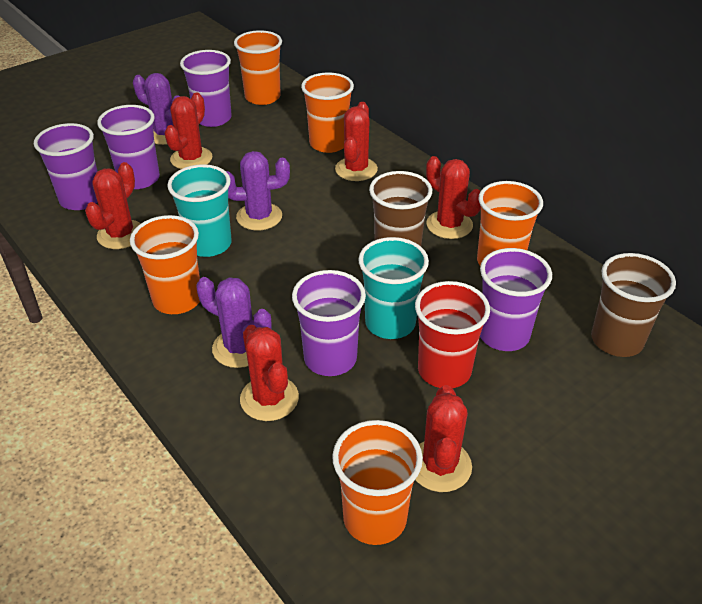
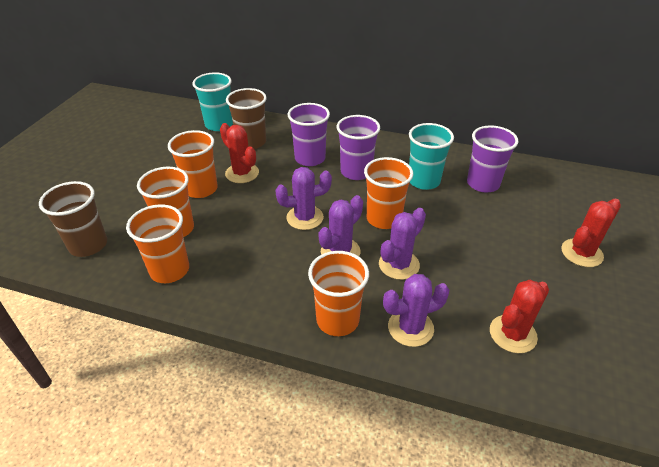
purple cactus: [133,73,180,145] [196,277,272,368] [226,151,290,230] = 3 -> [275,167,332,230] [318,195,363,256] [379,208,426,280] [383,274,449,347] = 4
purple cup: [34,123,98,210] [97,105,160,189] [180,50,232,127] [292,270,366,376] [480,248,552,351] = 5 -> [288,103,330,166] [337,115,380,180] [467,126,518,192] = 3
red cactus: [85,162,141,249] [164,93,212,169] [240,325,299,421] [335,102,378,181] [415,385,472,492] [426,156,481,239] = 6 -> [220,123,259,183] [490,280,549,353] [561,199,621,267] = 3
red cup: [415,281,490,388] = 1 -> none = 0

